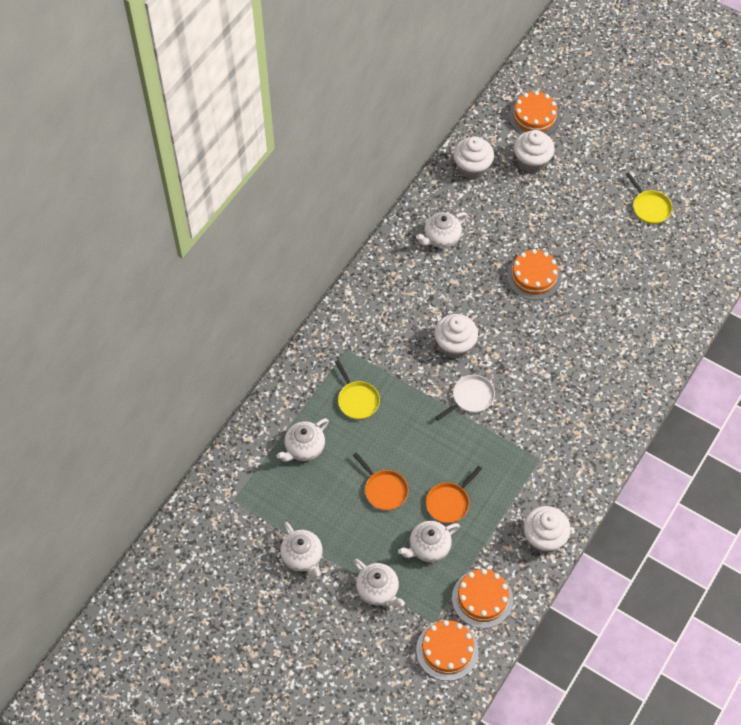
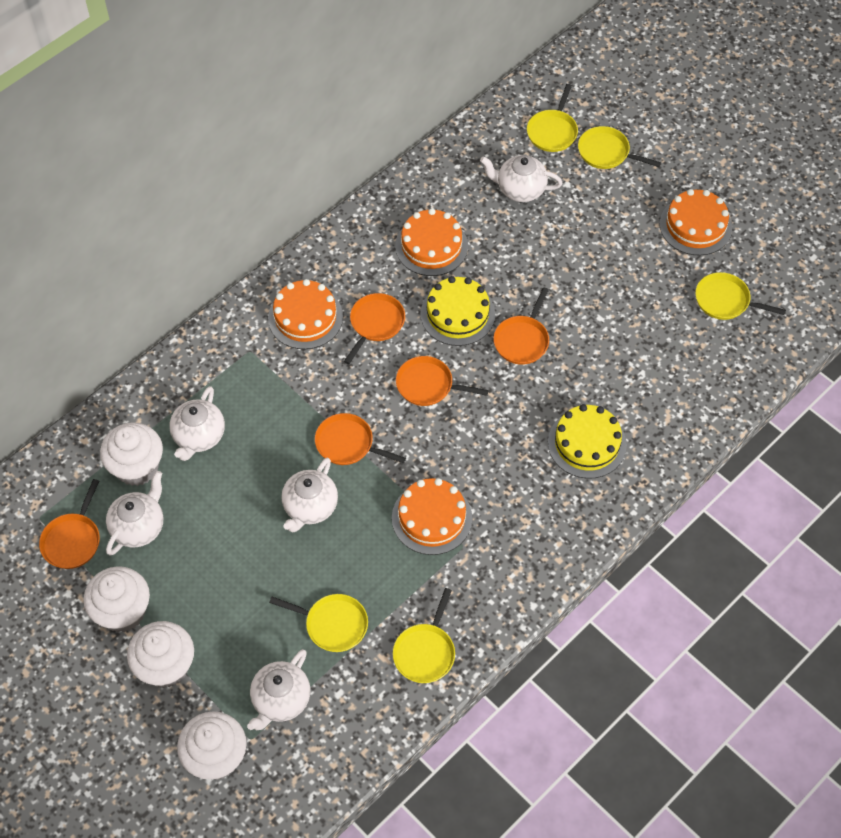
orange pan: [353,452,408,510] [426,466,482,523] = 2 -> [39,479,100,569] [315,413,406,465] [344,293,405,364] [396,356,488,406] [493,287,549,365] = 5
white pan: [435,375,495,420] = 1 -> none = 0
yellow cake: none = 0 -> [420,276,495,346] [548,404,627,479] = 2
yellow pan: [335,360,380,419] [625,172,672,224] = 2 -> [269,594,368,652] [393,588,455,683] [527,84,578,152] [578,126,661,169] [695,272,786,320] = 5

